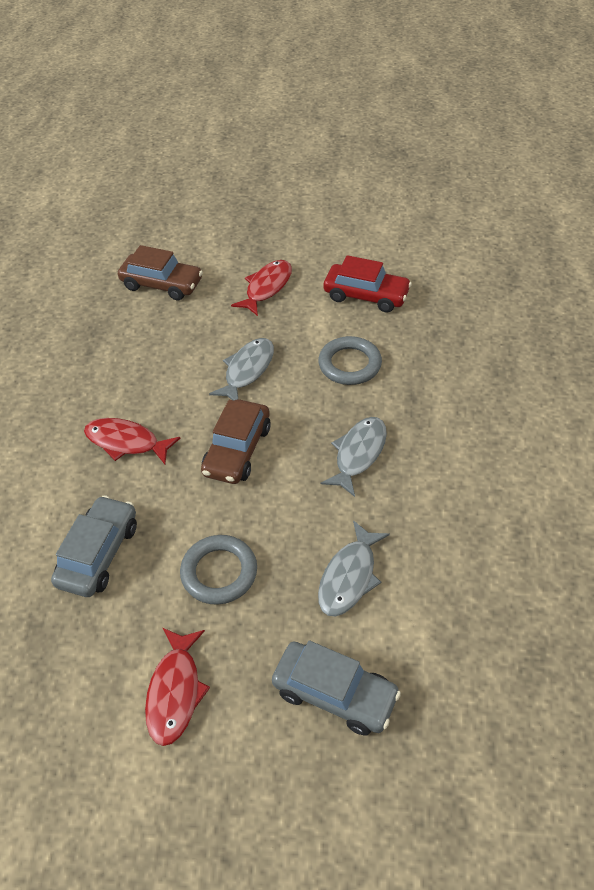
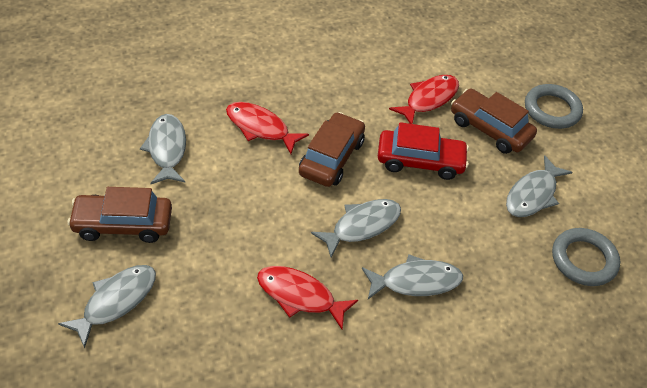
brown car: [118,245,203,301] [201,399,271,484] = 2 -> [67,187,172,243] [299,112,365,187] [451,89,537,154] = 3
grey car: [51,495,137,597] [272,641,401,736] = 2 -> none = 0
grey fish: [209,338,274,400] [318,520,390,617] [321,417,387,497] = 3 -> [58,265,156,348] [140,114,186,184] [311,199,401,258] [362,254,463,299] [506,155,572,217] = 5

